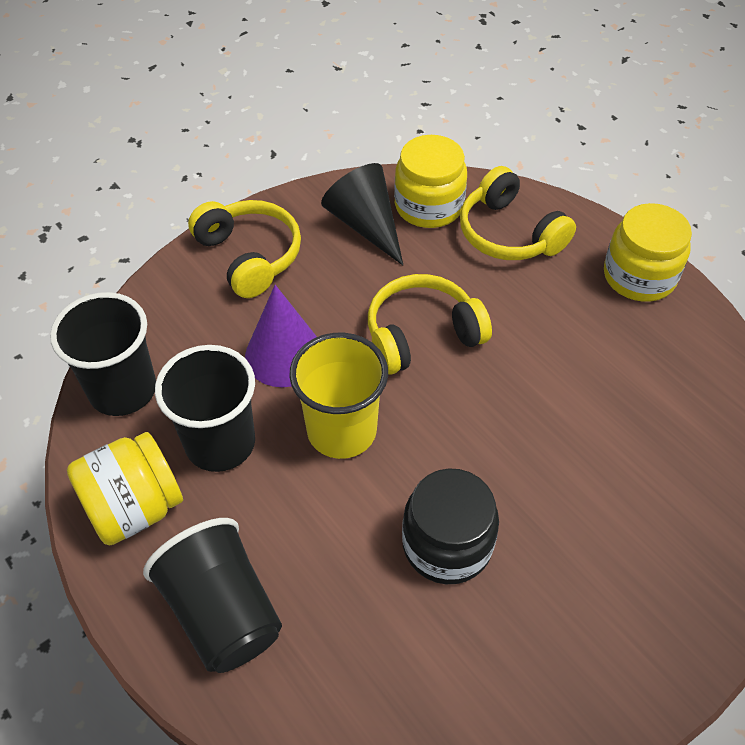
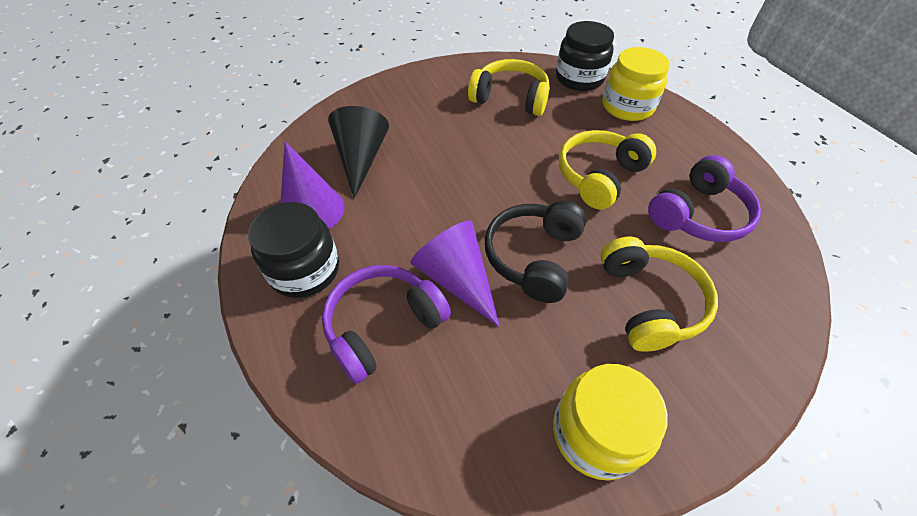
black cup: [50,292,156,416] [143,518,282,673] [155,345,255,472] = 3 -> none = 0
black headphones: none = 0 -> [485,201,587,303] = 1
black jar: [402,468,499,584] = 1 -> [248,202,339,298] [556,21,614,91] = 2
purple cone: [245,285,317,387] = 1 -> [280,141,345,229] [410,220,500,327] = 2
purple headphones: none = 0 -> [322,265,451,384] [648,155,761,242] = 2
yellow cup: [289,333,388,459] = 1 -> none = 0
yellow jar: [67,432,183,546] [394,135,467,228] [604,203,692,302] = 3 -> [553,364,668,481] [603,47,670,121] = 2

